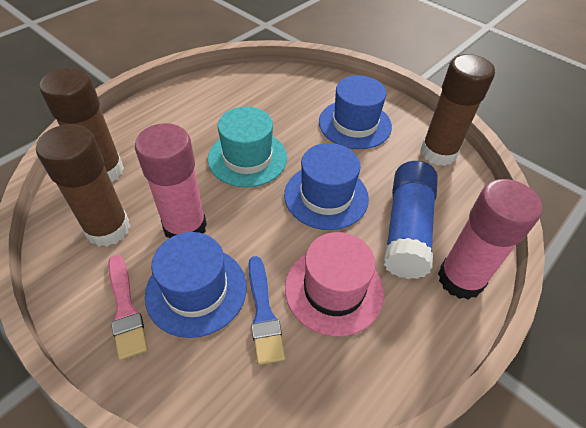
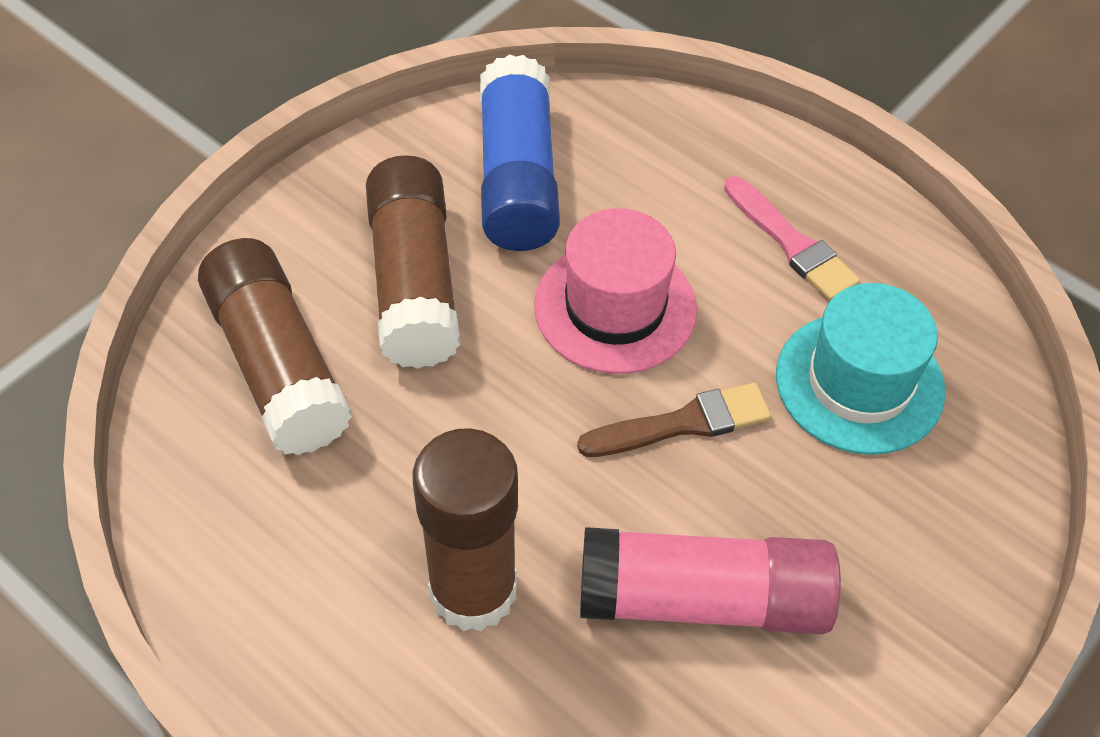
blue brush: [248,256,285,365] = 1 -> none = 0
blue hat: [145,232,247,338] [284,143,369,230] [319,75,392,149] = 3 -> none = 0
brown brush: none = 0 -> [577,383,771,457] = 1
pink glue stick: [135,123,207,238] [438,179,542,300] = 2 -> [580,527,841,634] = 1

